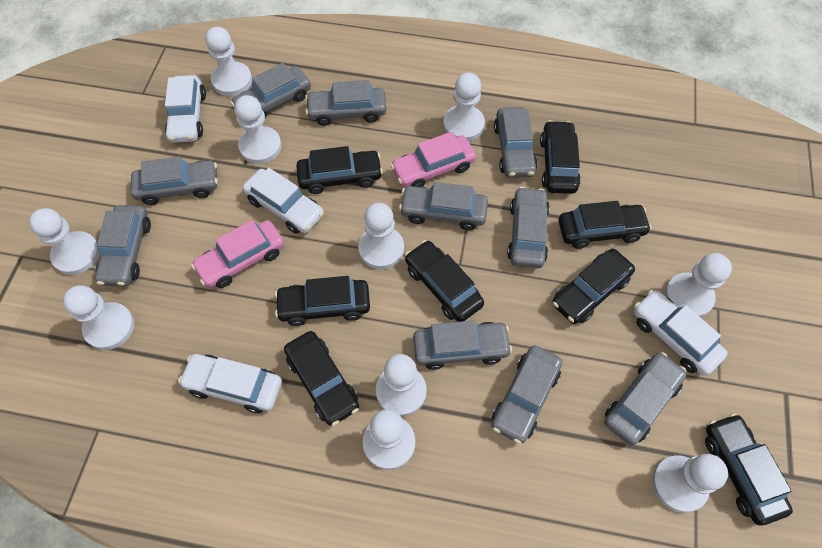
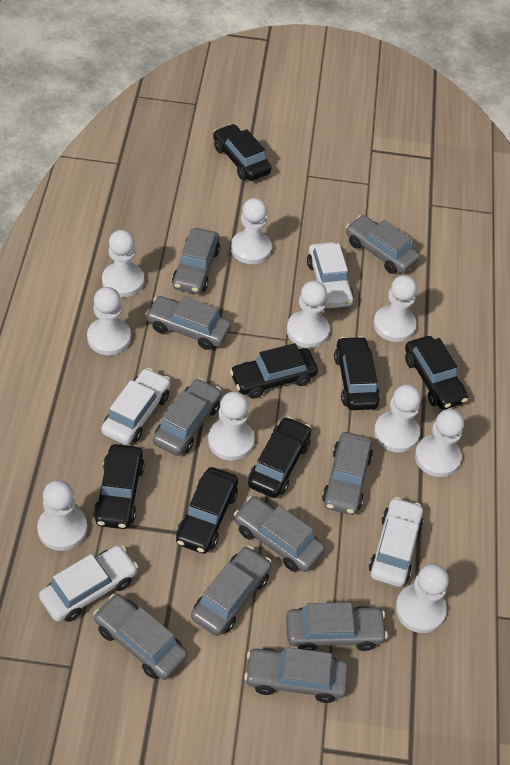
black car: [275,276,370,326] [284,331,359,426] [296,146,383,194] [405,240,484,322] [540,120,581,194] [552,249,635,324] [559,201,652,249] [705,413,793,526] = 8 -> [94,444,145,529] [176,467,238,554] [213,124,271,181] [230,343,318,399] [248,417,311,498] [334,336,380,410] [405,336,468,409] = 7
pink car: [191,220,284,288] [390,132,476,188] = 2 -> none = 0

